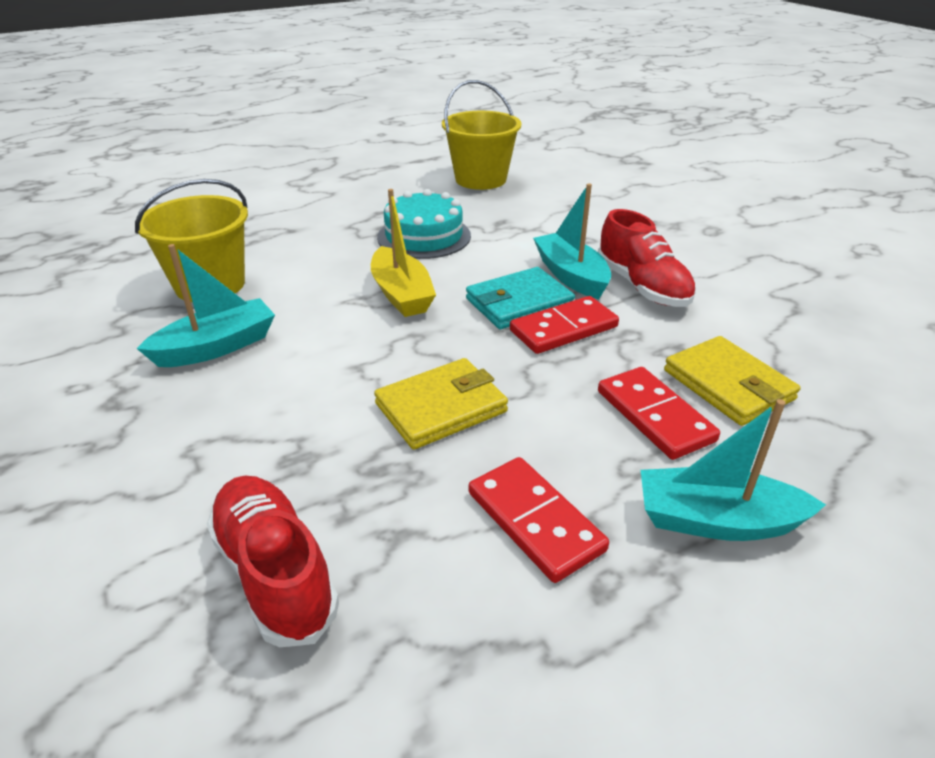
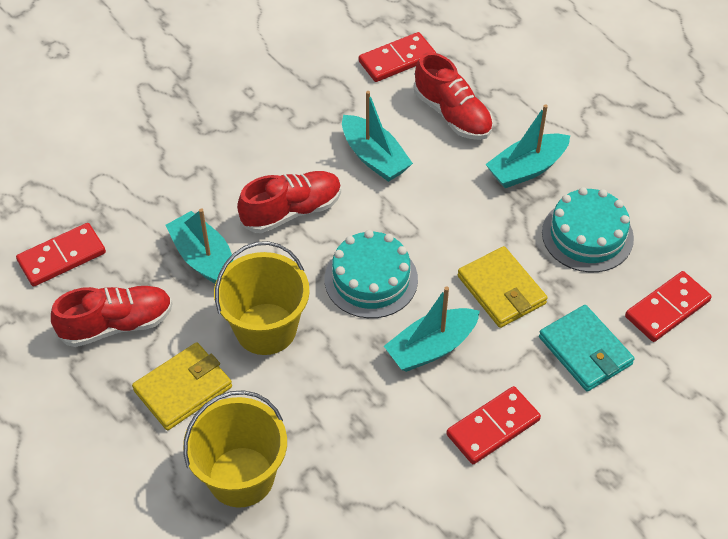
red domino: [469,457,609,583] [510,296,619,354] [598,367,720,460] = 3 -> [16,223,106,287] [359,32,436,82] [446,386,541,464] [625,271,712,342] = 4
red shoe: [207,476,339,647] [598,209,696,307] = 2 -> [51,286,173,347] [237,171,341,233] [414,52,493,140] = 3
turquoise boat: [137,244,275,367] [533,183,611,299] [641,399,826,541] = 3 -> [165,208,233,284] [342,91,413,182] [384,286,480,372] [486,104,570,188] = 4
turquoise cake: [377,189,471,259] = 1 -> [325,230,418,318] [542,187,634,272] = 2
yellow boat: [371,189,436,317] = 1 -> none = 0

